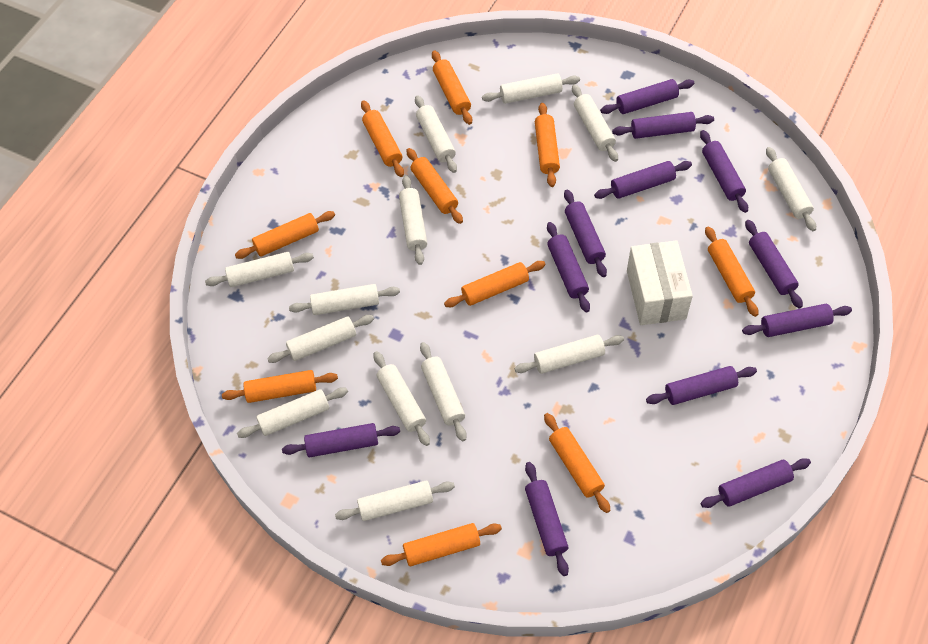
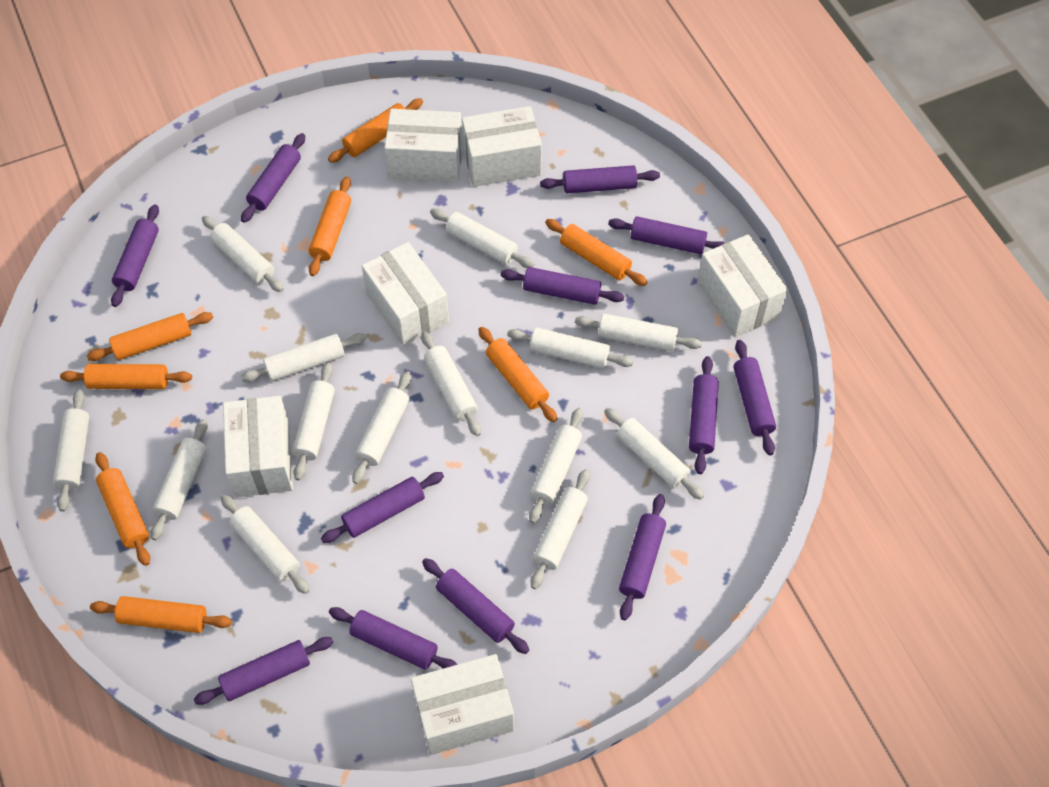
orange rolling pin: [222,370,338,403] [235,211,335,259] [361,100,404,177] [381,523,502,566] [406,148,463,224] [432,50,472,125] [444,261,546,307] [535,103,560,187] [544,413,610,513] [705,226,758,317] = 10 -> [60,364,192,389] [87,312,213,361] [90,596,232,633] [95,452,150,566] [309,177,351,276] [328,98,423,163] [478,327,557,422] [545,219,648,286] = 8
white box: [627,240,693,325] = 1 -> [223,396,293,497] [362,242,449,346] [384,109,463,182] [411,654,514,755] [462,106,542,187] [697,234,788,337] = 6
white rolling pin: [205,252,314,287] [237,387,348,438] [267,315,374,363] [289,284,400,315] [335,481,455,521] [374,351,430,446] [399,175,427,265] [415,96,457,173] [420,342,467,441] [482,73,580,104] [514,335,624,374] [572,84,618,162] [766,147,816,231] = 13 -> [53,390,89,512] [151,419,208,540] [202,216,284,292] [221,495,310,594] [241,333,366,382] [292,363,335,480] [352,371,411,484] [421,331,481,436] [430,208,534,268] [507,327,633,369] [529,408,583,523] [531,469,590,589] [575,314,702,351] [604,408,704,500] = 14

